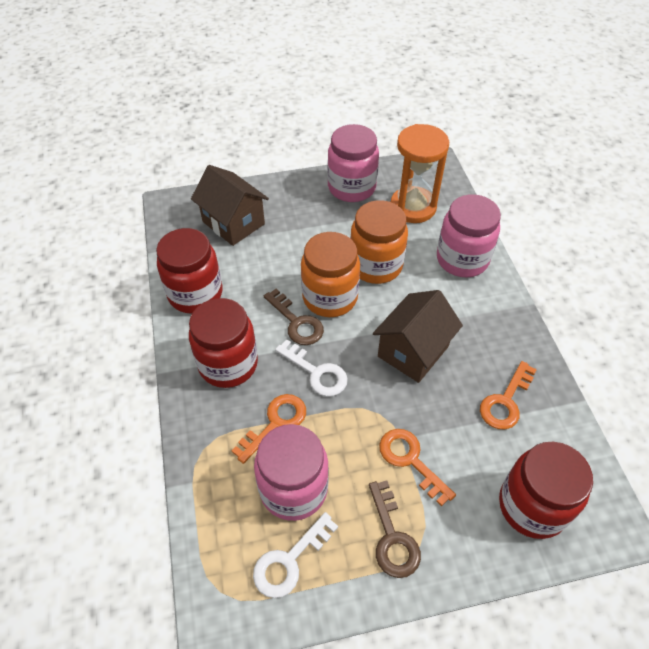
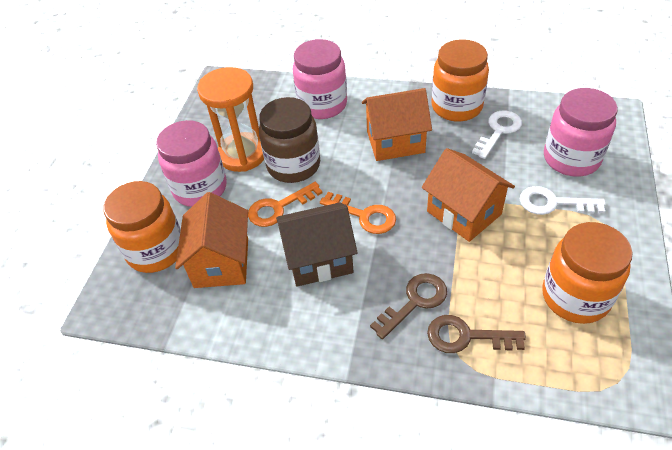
brown house: [191,165,269,246] [373,290,463,383] = 2 -> [276,202,358,287] = 1
brown jar: none = 0 -> [259,97,320,183] = 1
orange house: none = 0 -> [175,192,248,288] [362,88,432,161] [422,148,515,242] = 3
orange jar: [301,232,360,317] [350,200,408,284] = 2 -> [103,181,181,273] [432,39,489,121] [542,222,633,324] = 3
orange key: [231,394,306,464] [379,429,456,507] [480,361,537,429] = 3 -> [248,182,323,227] [320,192,396,234] = 2
red jar: [156,228,222,314] [189,298,258,388] [499,442,593,539] = 3 -> none = 0

